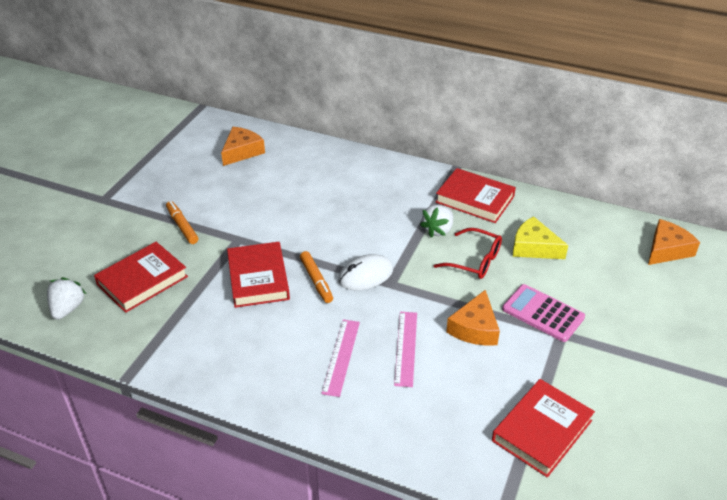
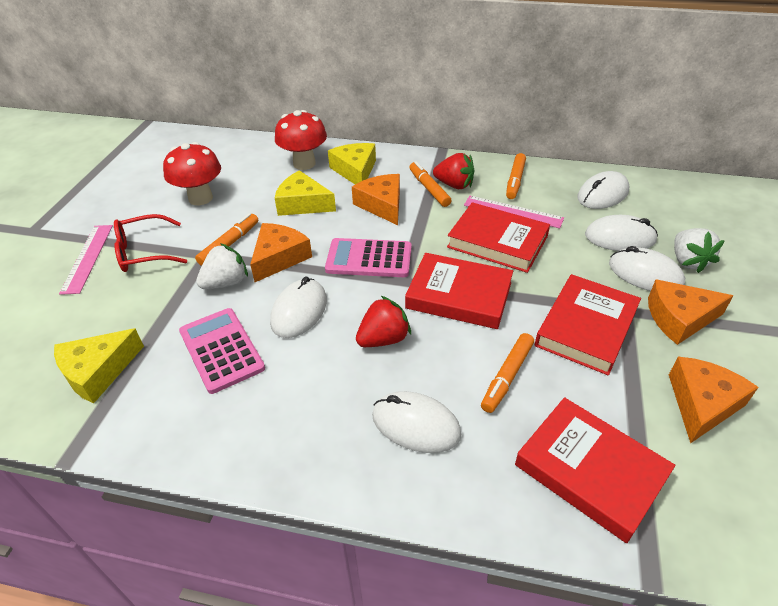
orange cheese: [221,127,265,166] [446,290,500,346] [648,219,700,265] = 3 -> [250,223,312,282] [352,174,400,225] [648,279,733,345] [669,357,759,443] = 4
orange marker: [166,201,198,244] [300,251,333,303] = 2 -> [195,213,258,266] [409,161,452,207] [481,333,534,413] [506,153,526,199] = 4
pink calculator: [502,284,585,342] = 1 -> [179,308,265,394] [325,238,412,277] = 2
red mushroom: none = 0 -> [163,142,221,205] [275,110,327,170] = 2
red strawberry: none = 0 -> [356,296,411,347] [433,153,475,189] = 2
white mouse: [338,254,393,290] = 1 -> [270,277,327,338] [372,391,462,453] [577,171,630,209] [585,215,658,251] [609,246,685,291] = 5
yellow cheese: [513,216,568,259] = 1 -> [54,328,144,404] [275,170,336,216] [328,143,376,184] = 3

